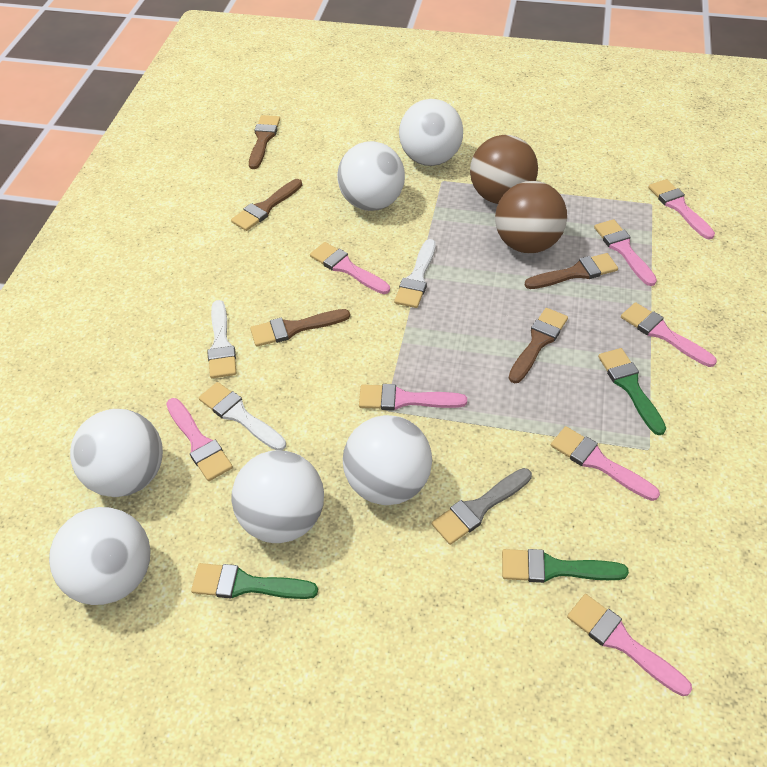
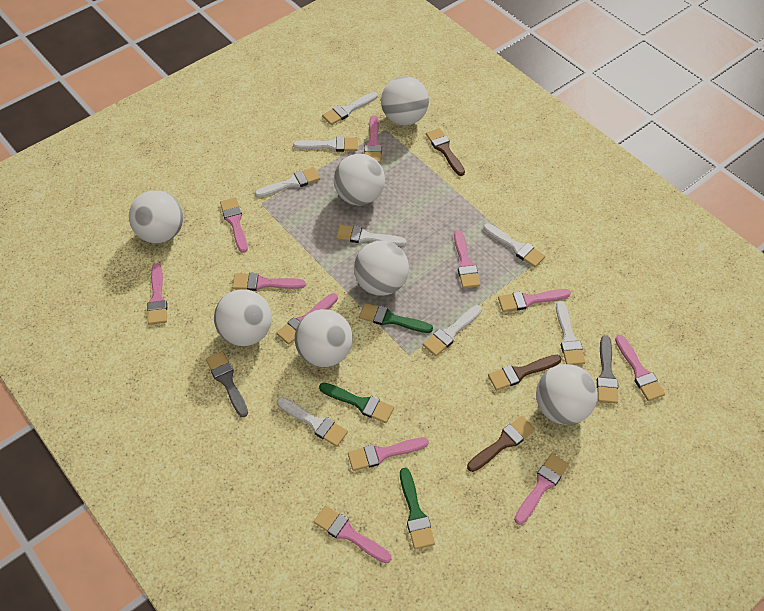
brown ball: [470,135,538,204] [495,181,567,253] = 2 -> none = 0
brown brush: [231,179,302,231] [249,115,280,169] [250,309,350,347] [509,308,568,383] [525,253,618,289] = 5 -> [426,128,465,176] [467,416,535,472] [488,355,562,391] = 3
grey brush: [432,468,532,545] = 1 -> [206,351,248,417] [597,335,618,404] = 2
pink brush: [166,398,233,481] [310,242,390,294] [359,384,467,410] [551,426,660,501] [567,594,692,696] [594,219,657,286] [621,302,717,367] [648,179,715,240] = 8 -> [147,263,167,325] [220,197,248,253] [232,273,306,291] [276,293,338,345] [314,505,391,563] [348,437,429,471] [364,115,382,163] [454,230,480,288] [498,289,571,312] [514,453,569,525] [615,335,665,401] = 11
white ball: [49,507,151,605] [70,409,163,497] [231,450,324,543] [337,141,405,211] [343,415,432,505] [399,99,463,166] = 6 -> [129,190,183,244] [214,289,272,346] [295,309,353,367] [334,154,385,205] [354,240,409,296] [381,76,429,125] [536,364,598,425] = 7
white brush: [199,382,286,450] [207,300,236,378] [394,239,436,308] = 3 -> [255,167,320,198] [277,397,348,447] [293,137,358,152] [322,92,378,125] [336,224,406,246] [423,305,482,356] [483,223,545,267] [556,301,585,365] = 8

